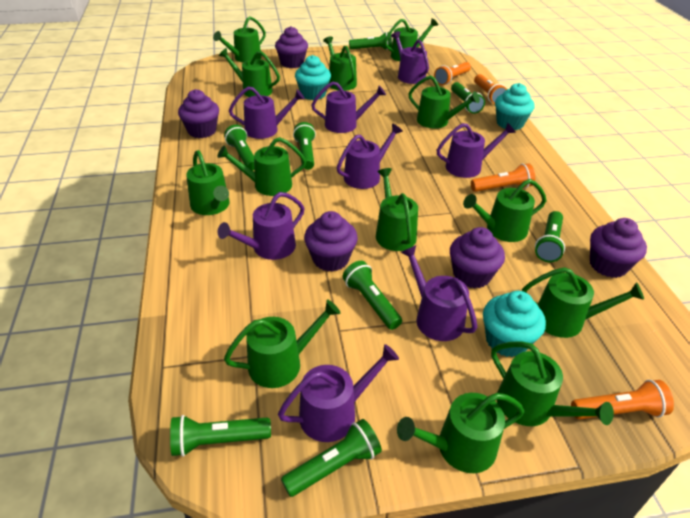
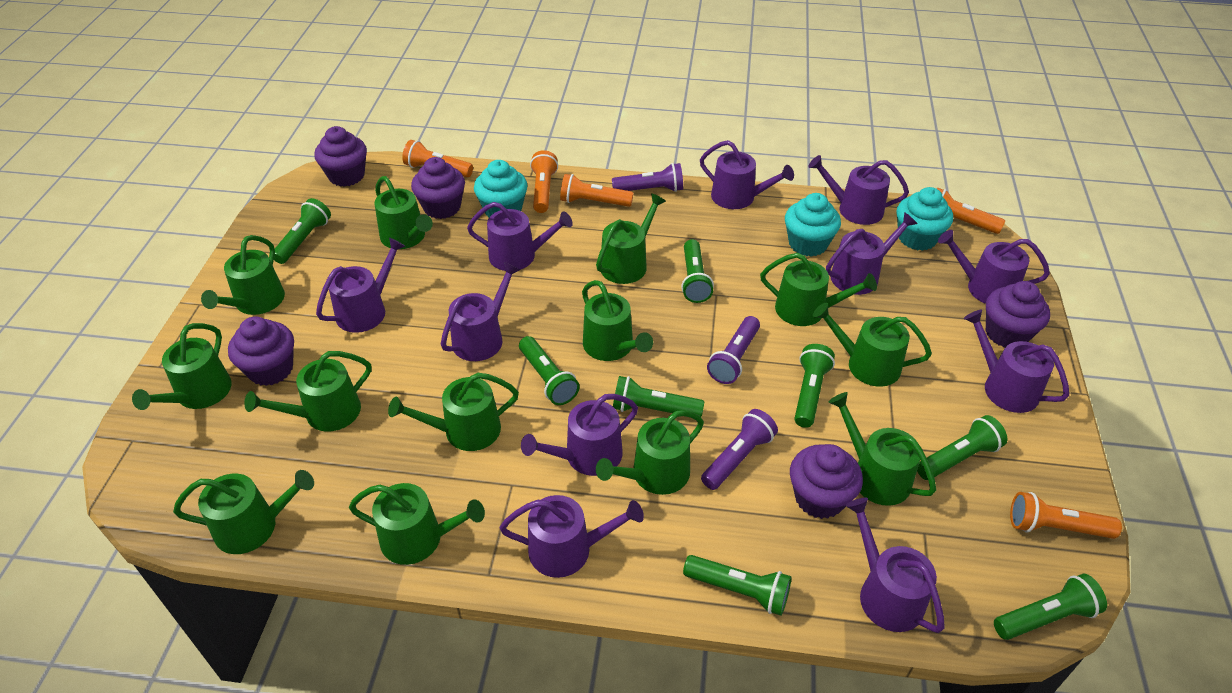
orange flashlight: [434,62,471,85] [471,163,535,192] [474,74,507,104] [571,380,674,420] = 4 -> [402,140,473,177] [530,150,558,213] [560,174,633,207] [937,188,1005,234] [1010,492,1122,539] = 5
purple flashlight: none = 0 -> [612,163,683,192] [701,409,778,490] [707,316,760,384] = 3
purple watering can: [217,192,305,260] [229,86,305,139] [278,344,399,442] [311,81,386,133] [337,123,403,189] [391,31,429,84] [401,245,477,341] [437,123,516,178] = 8 -> [316,238,405,333] [441,262,520,361] [467,202,573,271] [500,495,644,578] [521,394,638,476] [700,140,794,209] [808,155,909,225] [826,212,918,295] [846,498,945,633] [938,230,1050,304] [964,310,1069,413] = 11

